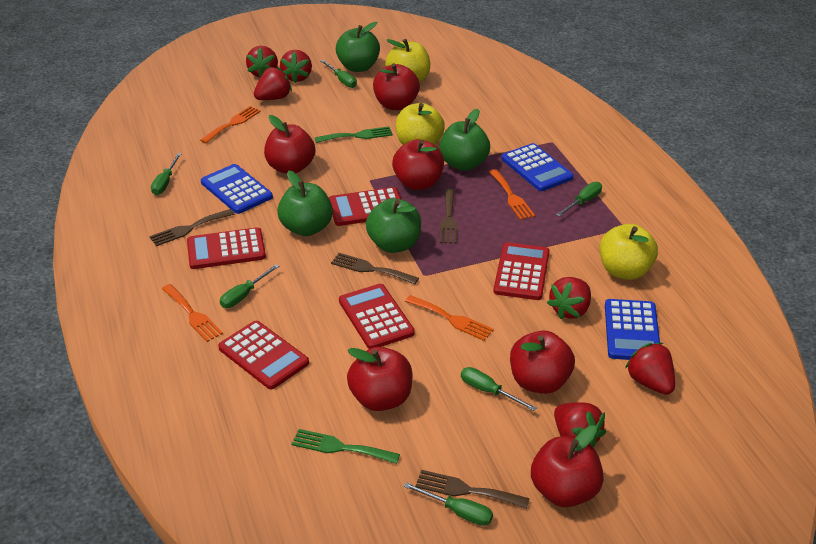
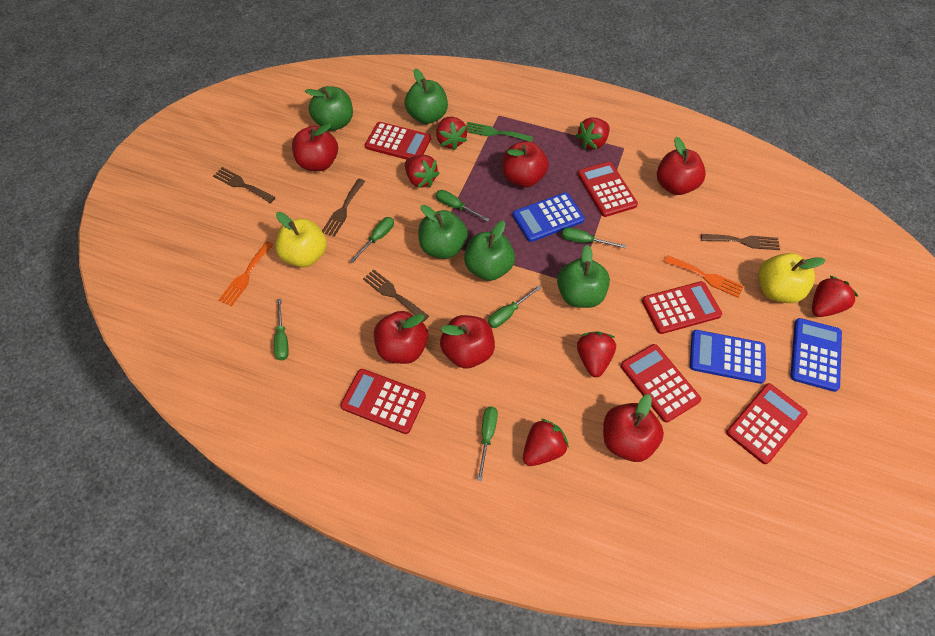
green apple: [277,170,333,236] [336,22,380,72] [366,198,421,253] [439,109,490,171] = 4 -> [305,86,353,131] [405,68,448,124] [418,205,468,259] [464,221,515,281] [557,245,610,308] = 5
green fork: [292,429,400,464] [315,127,393,143] = 2 -> [466,122,533,142] = 1
orange fork: [162,284,223,342] [200,106,261,143] [405,295,494,341] [489,169,535,220] = 4 -> [219,241,274,306] [664,255,744,298] = 2
red calculator: [187,227,266,269] [218,321,309,389] [329,187,401,226] [339,284,415,349] [493,242,550,300] = 5 -> [340,369,426,434] [365,122,431,160] [577,162,638,217] [620,344,701,423] [642,281,722,334] [726,383,808,464] = 6
yellow apple: [385,39,430,83] [395,103,445,145] [599,224,658,280] = 3 -> [275,212,327,268] [758,253,825,303] = 2

